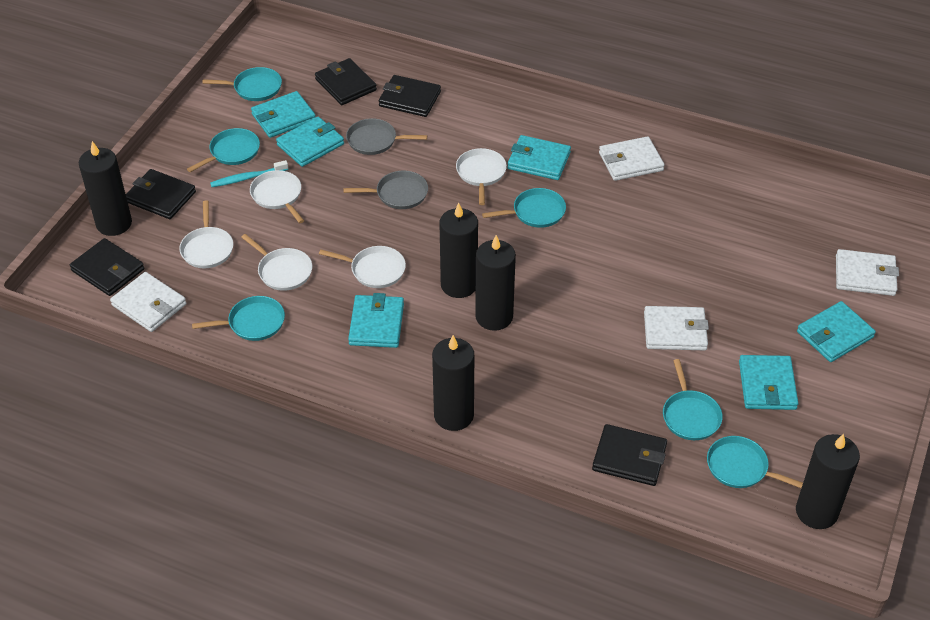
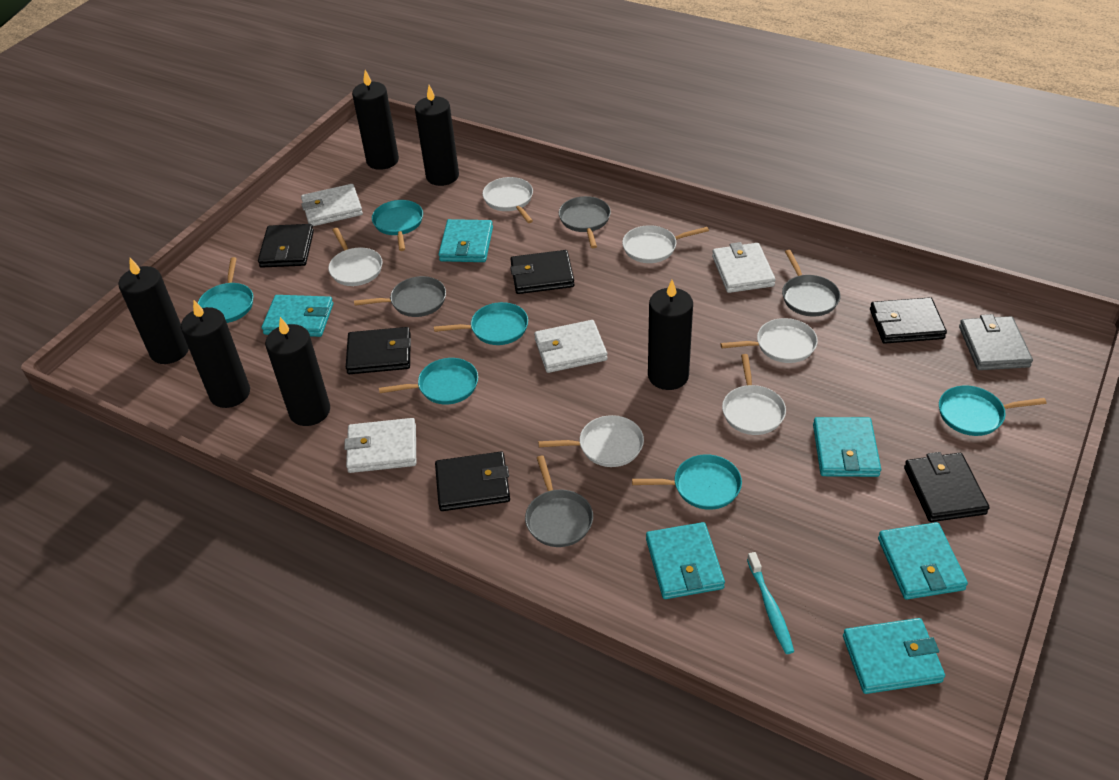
black candle: [79,141,132,236] [432,335,474,431] [440,203,478,298] [475,235,516,331] [796,434,860,529] = 5 -> [118,258,189,364] [181,300,250,408] [265,317,330,426] [352,70,399,170] [415,85,459,186] [648,280,693,390] = 6
black wallet: [70,238,145,296] [126,169,196,219] [315,58,377,105] [379,75,441,117] [592,424,667,486] = 5 -> [258,224,314,268] [346,327,411,374] [435,451,510,511] [510,250,575,294] [870,297,947,344] [904,452,990,522] = 6
grey pan: [343,171,428,209] [346,118,427,155] = 2 -> [354,276,446,317] [525,456,593,547] [559,196,611,248] [782,250,841,316] = 4
grey wallet: none = 0 -> [959,314,1033,370] = 1
white pan: [179,200,233,268] [241,234,312,291] [250,170,304,223] [319,246,406,288] [456,148,507,205] = 5 -> [328,228,382,286] [483,177,533,223] [538,415,644,467] [622,225,709,263] [720,318,818,363] [722,354,786,435] = 6

